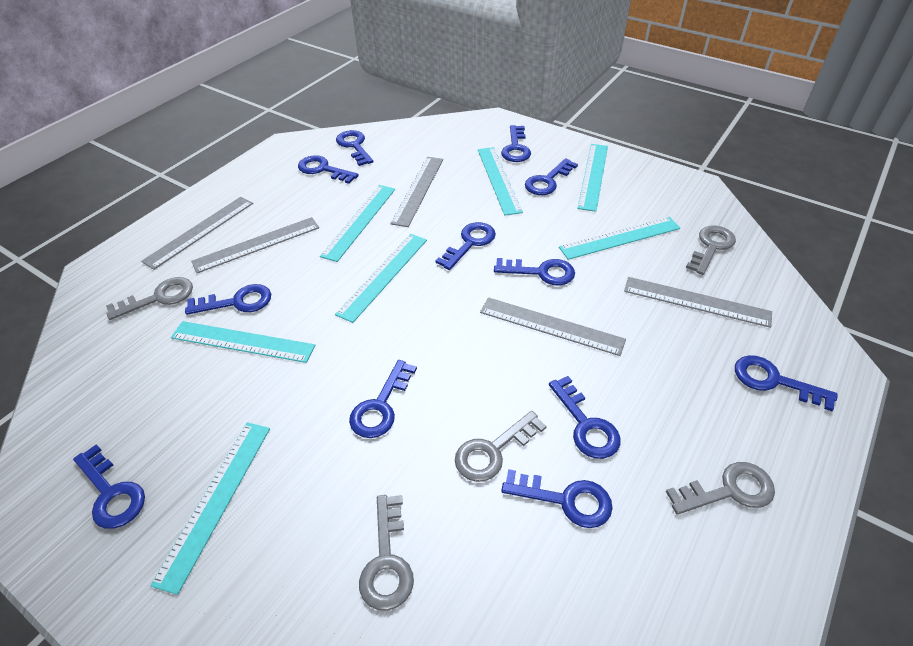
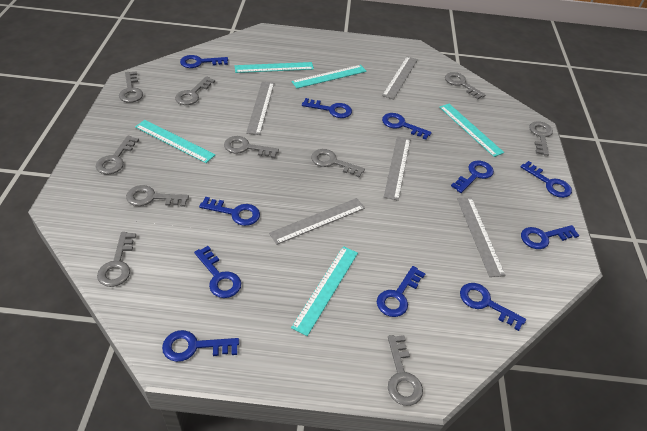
blue key: [73,444,145,529] [185,284,271,315] [298,155,359,184] [336,130,373,166] [349,360,417,438] [436,222,496,270] [494,258,575,286] [501,125,531,162] [501,469,613,528] [525,158,578,195] [549,376,621,459] [735,355,838,411] = 12 -> [162,330,239,362] [180,55,228,68] [194,246,241,298] [199,197,260,226] [302,98,352,118] [377,266,426,317] [382,113,432,140] [451,160,494,193] [460,283,526,331] [520,161,572,198] [521,225,579,249] = 11
grey key: [106,277,193,320] [359,495,414,611] [455,411,546,482] [666,462,775,515] [686,226,736,275] = 5 -> [96,136,139,174] [97,232,136,287] [119,71,143,103] [126,185,189,207] [175,76,215,105] [224,136,279,158] [311,149,365,177] [388,335,423,406] [445,72,486,99] [529,121,553,156] = 10
turquoise ruler: [150,422,270,595] [171,321,315,363] [320,185,395,262] [335,234,427,323] [478,147,523,216] [559,217,680,260] [577,144,608,212] = 7 -> [135,120,215,163] [234,62,314,73] [291,65,367,88] [291,246,358,336] [439,104,504,157] = 5

